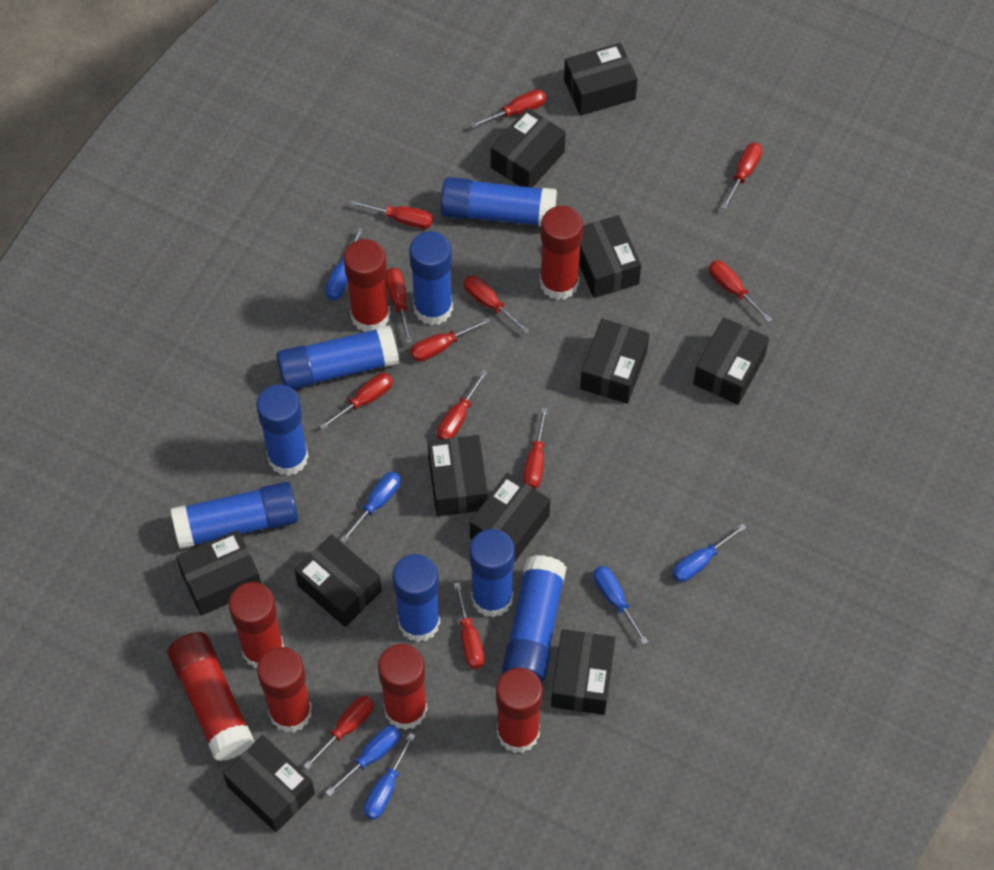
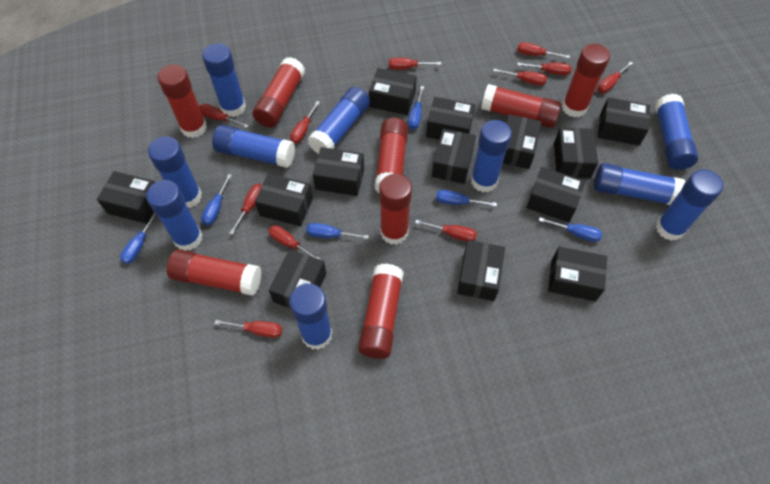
black box: [176,530,261,616] [223,735,315,832] [295,534,382,627] [428,435,488,516] [470,473,550,563] [491,108,566,188] [551,629,615,715] [564,43,638,116] [579,215,641,298] [580,319,649,404] [693,317,769,405] = 11 -> [97,171,155,224] [255,173,313,226] [269,249,326,309] [313,147,364,196] [369,68,417,115] [426,97,475,140] [432,129,476,184] [457,240,505,301] [503,114,542,169] [526,167,585,222] [548,246,607,302] [554,127,598,179] [598,97,650,146] = 13
blue glue stick: [171,482,298,549] [256,384,309,476] [276,325,399,390] [393,554,440,642] [409,231,453,325] [440,177,557,227] [469,529,515,618] [502,555,567,683] = 8 -> [146,180,202,251] [148,136,202,208] [202,43,246,117] [212,125,295,168] [289,283,332,350] [307,87,370,154] [471,120,512,192] [594,163,685,205] [655,94,699,170] [656,170,723,241] = 10
red glue stick: [167,632,255,761] [229,582,284,668] [257,647,312,733] [344,239,390,332] [378,644,427,730] [496,668,543,753] [540,206,583,300] = 7 -> [157,64,207,138] [167,249,261,296] [253,57,305,127] [358,264,404,359] [375,118,408,193] [379,174,412,245] [481,84,561,128] [562,44,610,118] = 8
red screwdriver: [304,695,374,770] [320,373,393,430] [350,200,433,229] [386,268,412,344] [410,318,490,361] [437,370,488,440] [454,582,485,669] [464,276,530,334] [470,89,546,128] [523,408,547,489] [709,260,773,323] [721,143,762,209] = 12 -> [199,104,249,128] [214,320,282,338] [229,184,262,235] [268,225,321,260] [290,101,320,144] [389,58,441,70] [415,220,477,242] [493,69,547,85] [517,42,570,58] [517,62,572,75] [597,61,633,93] = 11

